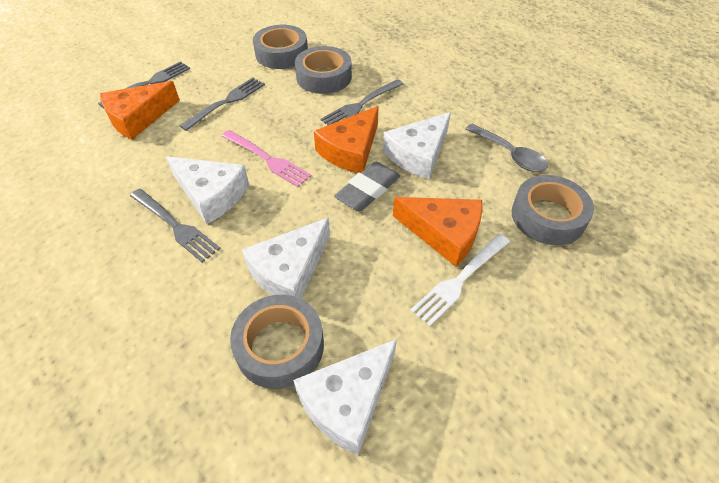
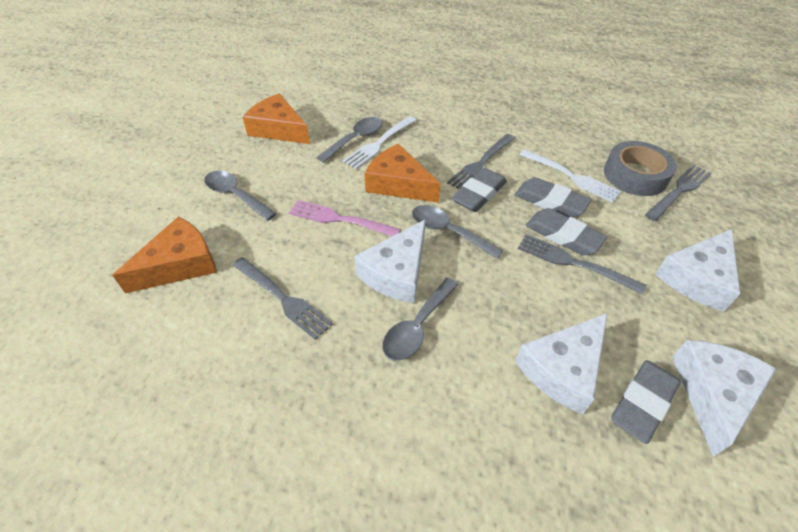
grey eraser: [334,162,400,211] = 1 -> [452,168,507,212] [515,177,591,218] [525,208,607,256] [611,360,681,444] = 4
grey spoon: [466,124,548,172] = 1 -> [204,171,277,221] [316,117,383,163] [383,278,459,360] [412,205,503,259] = 4
grey tape: [230,295,324,389] [253,25,308,69] [295,46,352,94] [511,175,594,245] = 4 -> [604,141,677,196] = 1
white fork: [411,234,510,326] = 1 -> [343,116,416,169] [519,149,621,203] = 2

